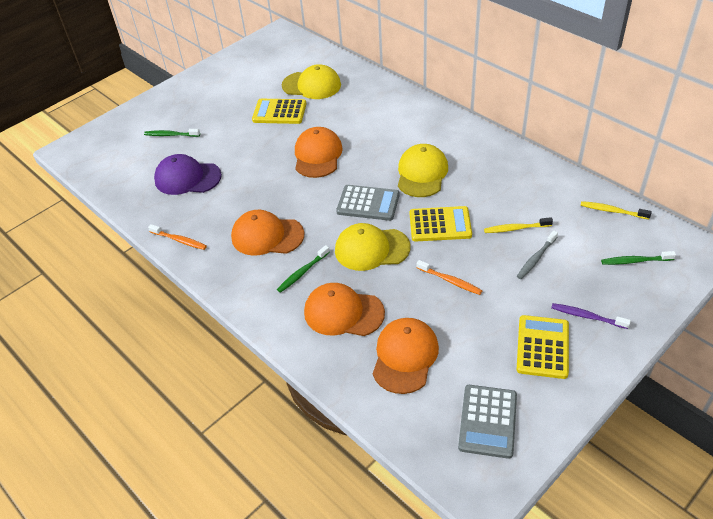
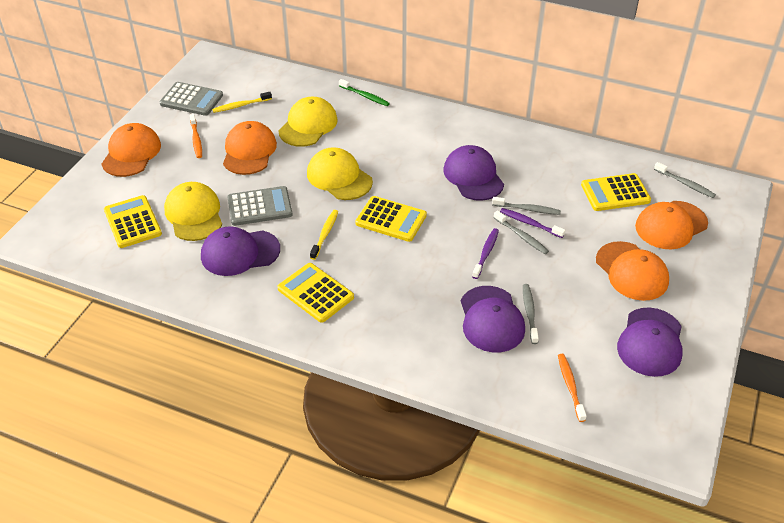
green toothbrush: [144,129,200,137] [277,245,330,293] [601,251,676,265] = 3 -> [339,79,390,106] = 1
grey toothbrush: [517,231,558,279] = 1 -> [492,197,561,215] [494,210,549,254] [523,284,539,344] [654,162,716,198] = 4
purple cap: [154,154,222,195] = 1 -> [201,226,280,276] [444,145,504,201] [461,286,525,352] [617,307,683,377] = 4
purple toothbrush: [551,303,631,329] = 1 -> [472,228,499,279] [500,208,565,238] = 2
yellow calculator: [252,99,306,124] [410,206,472,242] [516,315,569,379] = 3 -> [104,195,162,248] [277,263,354,323] [355,196,427,242] [581,173,651,211] = 4

